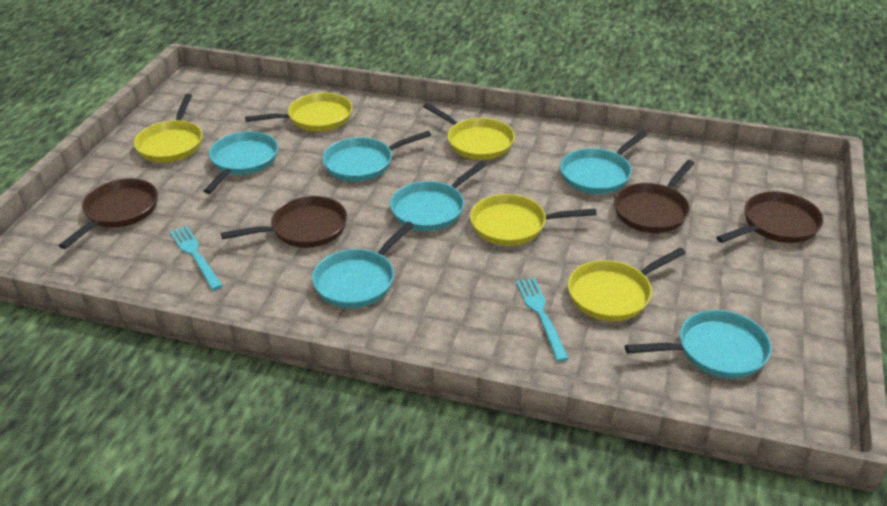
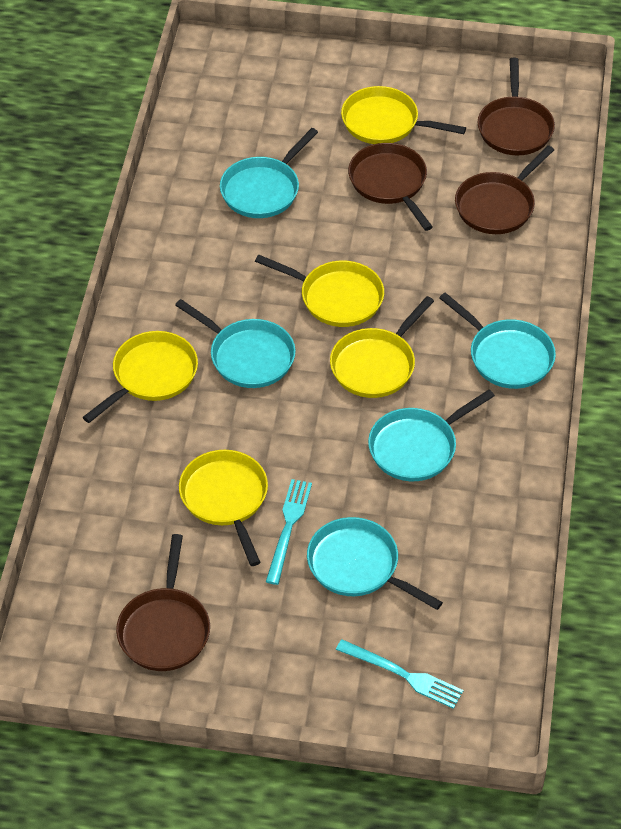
turquoise pan: [204,131,278,194] [312,222,414,308] [322,131,431,182] [390,161,487,231] [560,130,648,194] [625,310,772,379] = 6 -> [175,299,296,388] [220,128,318,218] [307,517,443,610] [368,389,495,481] [439,292,556,389] = 5

